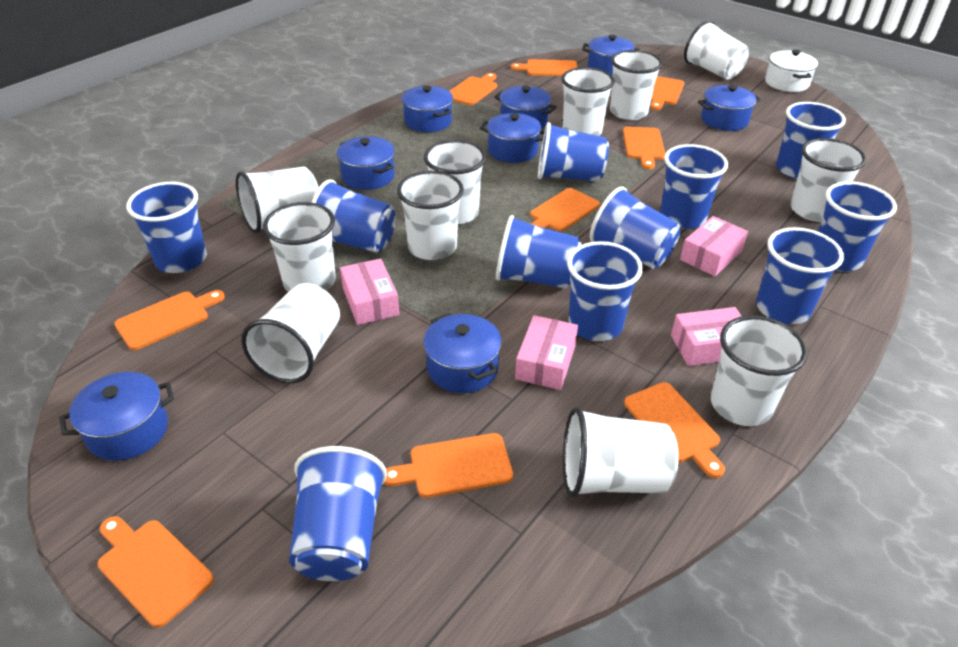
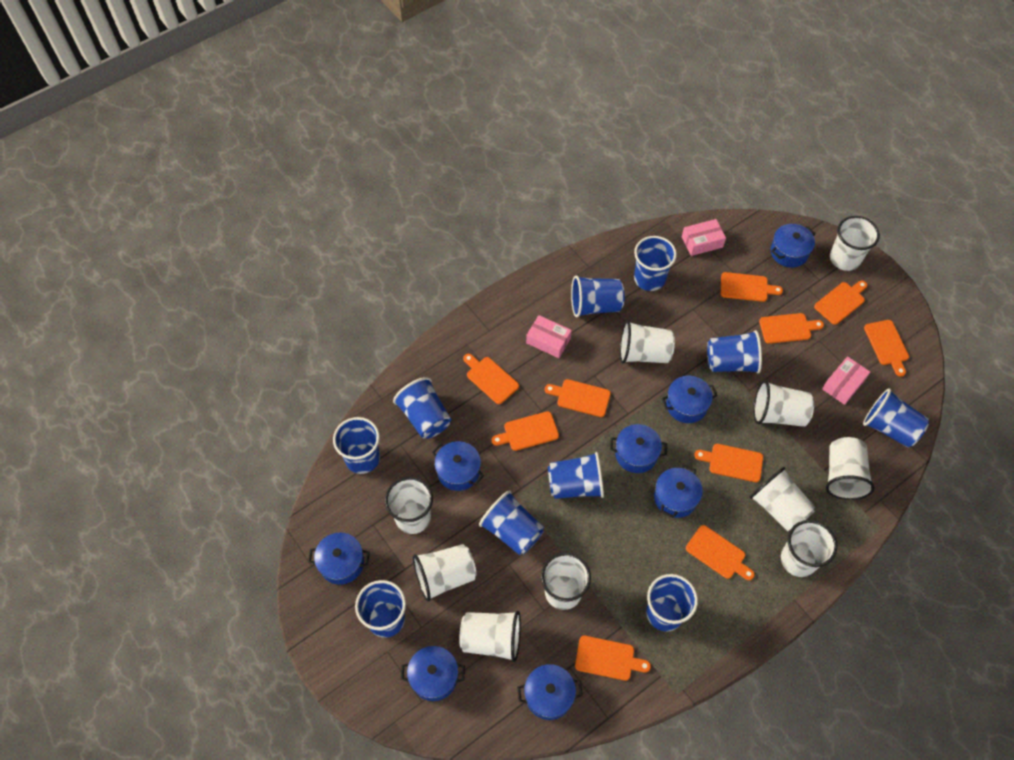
blue cup: [126,182,207,273] [289,446,387,581] [311,179,396,253] [496,215,582,289] [538,122,609,182] [567,241,643,341] [590,187,680,269] [660,144,728,229] [756,227,844,324] [776,102,846,179] [818,181,897,271] = 11 -> [333,417,380,474] [355,580,406,638] [393,377,451,439] [479,491,544,555] [548,452,604,499] [571,276,625,318] [634,236,677,291] [646,574,698,632] [707,330,762,373] [863,388,929,448] = 10
orange cutting board: [98,516,214,628] [114,290,225,350] [384,433,513,498] [450,73,497,105] [511,59,578,76] [530,188,600,231] [623,127,665,169] [624,382,725,478] [650,76,684,110] = 9 -> [463,354,519,404] [492,411,559,451] [545,379,611,417] [575,636,651,681] [686,525,755,580] [694,444,763,482] [721,272,783,302] [759,313,824,344] [814,280,867,325] [864,320,909,377] = 10
pink box: [340,259,399,325] [515,315,578,390] [671,307,741,366] [680,216,748,276] = 4 -> [526,315,572,358] [682,219,726,256] [822,356,870,405] = 3
white cup: [236,166,318,233] [241,283,340,383] [263,202,336,292] [397,171,464,260] [424,140,486,224] [561,67,615,136] [563,407,679,497] [610,50,663,120] [684,20,749,80] [711,315,808,426] [790,138,867,221] = 11 -> [385,477,433,534] [413,544,477,602] [459,611,521,662] [541,553,591,610] [620,321,675,363] [750,467,815,531] [753,380,814,427] [781,520,837,577] [826,437,875,500] [830,216,880,271] = 10
white pot: [765,49,818,92] = 1 -> none = 0

